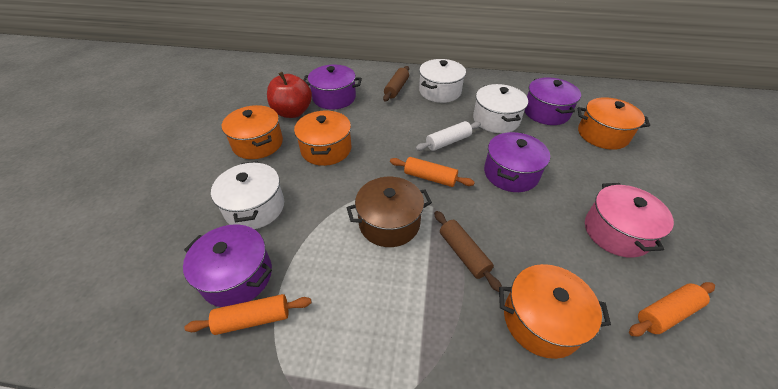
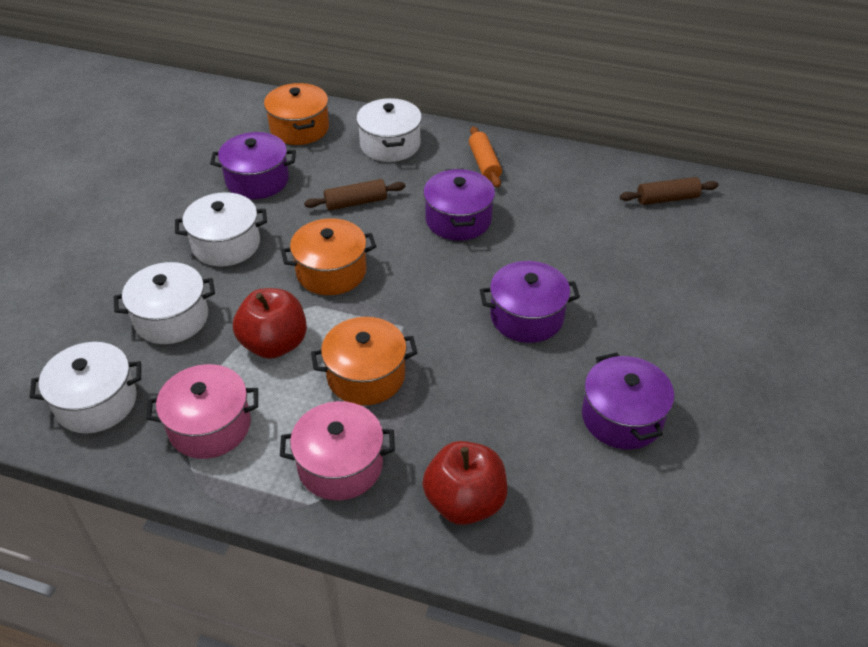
brown pot: [347,177,432,247] = 1 -> none = 0
orange pot: [222,105,283,159] [294,110,351,166] [499,264,611,359] [578,97,650,150] = 4 -> [264,83,329,145] [281,218,376,295] [311,317,417,405] = 3
orange rolling pin: [184,294,312,335] [390,157,475,187] [629,282,715,337] = 3 -> [469,126,502,188] = 1
pink pot: [585,183,674,258] = 1 -> [146,364,258,459] [280,401,395,500] = 2
red apple: [267,72,312,118] = 1 -> [233,288,307,359] [422,441,507,525] = 2
white pot: [211,161,284,229] [419,59,466,103] [473,84,528,133] = 3 -> [30,342,141,433] [114,262,215,344] [175,192,267,267] [356,98,422,162] = 4
white rolling pin: [415,121,481,151] = 1 -> none = 0

